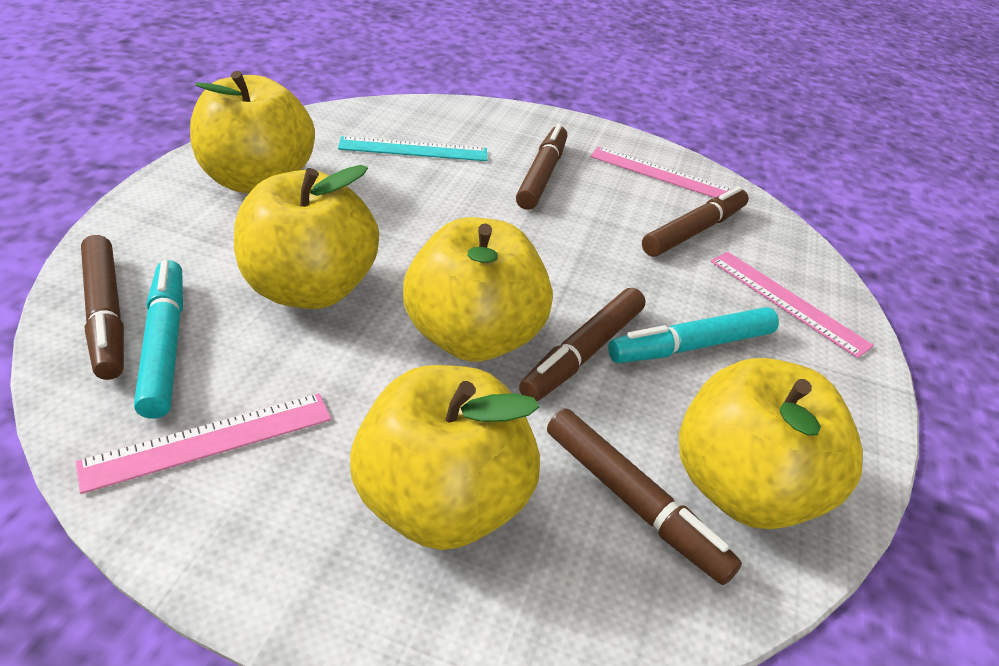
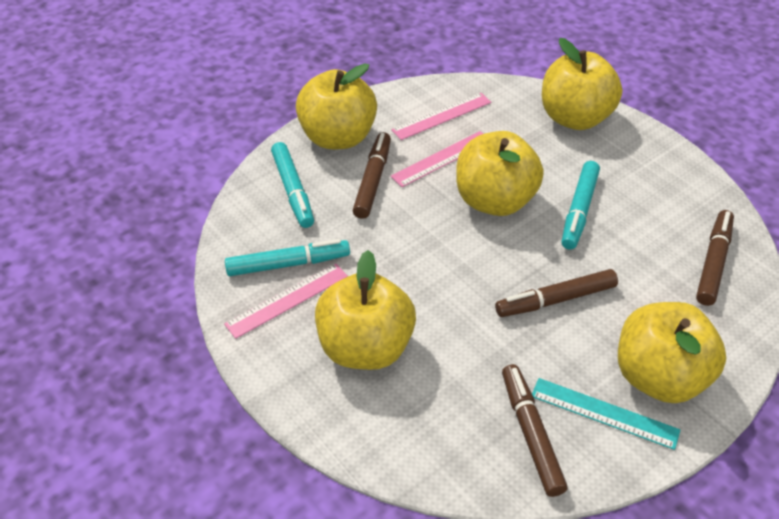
brown marker: [81,235,124,380] [516,124,567,210] [519,288,646,402] [547,409,742,585] [642,186,749,257] = 5 -> [353,132,391,219] [495,269,618,317] [502,364,568,497] [696,210,734,306] = 4
turquoise marker: [134,260,183,419] [608,307,779,363] = 2 -> [225,239,350,276] [271,142,314,228] [562,161,600,250] = 3

